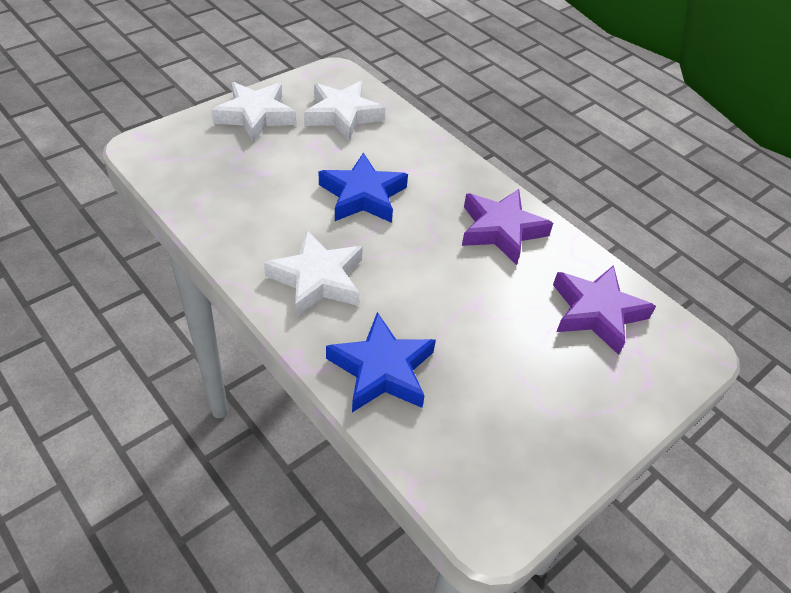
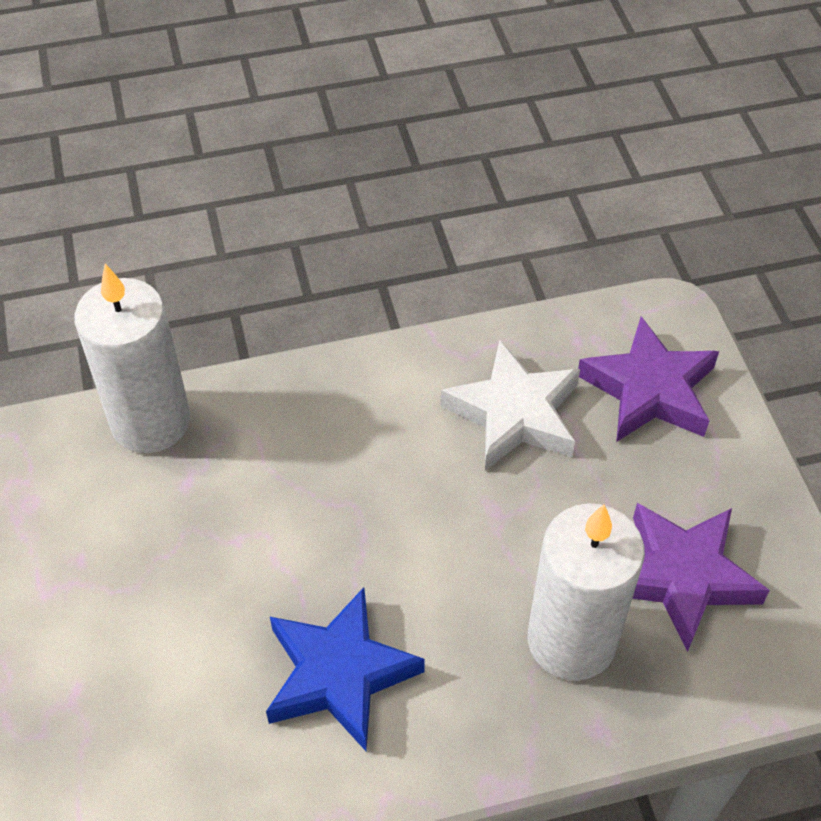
blue star: [319,153,408,223] [326,312,436,412] = 2 -> [266,587,425,751] = 1
white candle: none = 0 -> [74,264,190,453] [528,503,645,681] = 2
white star: [211,82,296,143] [264,230,363,317] [304,81,385,141] = 3 -> [441,340,580,471] = 1

